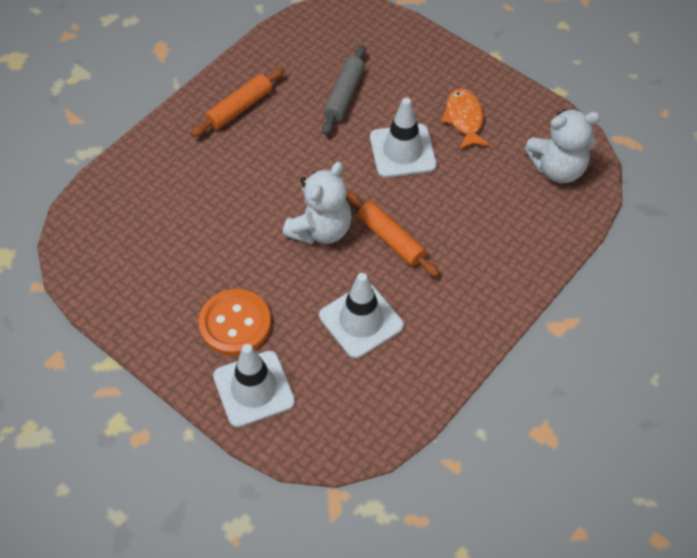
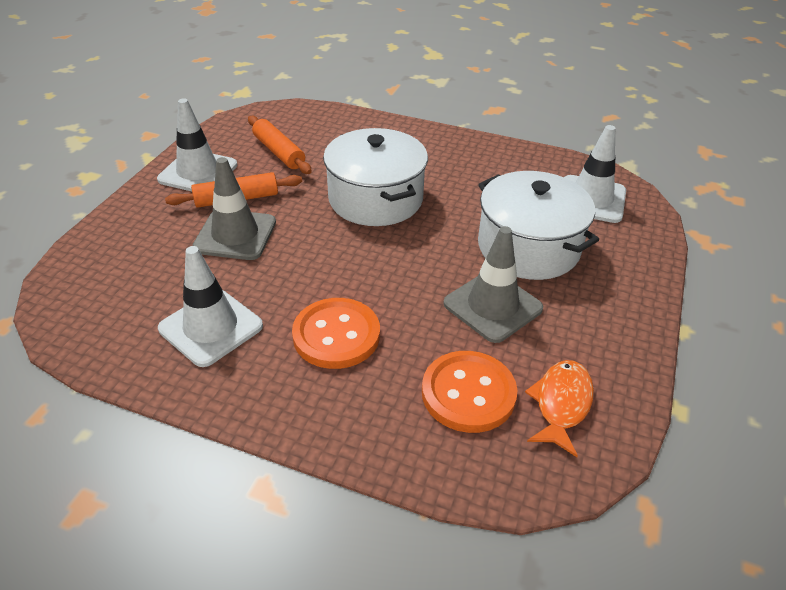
grey rolling pin: [322,45,366,135] = 1 -> none = 0
grey traffic cone: none = 0 -> [192,157,276,260] [443,226,543,343] = 2
orange button: [198,289,271,356] = 1 -> [292,298,380,369] [422,351,517,433] = 2
white pot: none = 0 -> [323,128,428,226] [478,171,599,280] = 2
white teddy bear: [283,162,352,245] [525,109,600,183] = 2 -> none = 0

